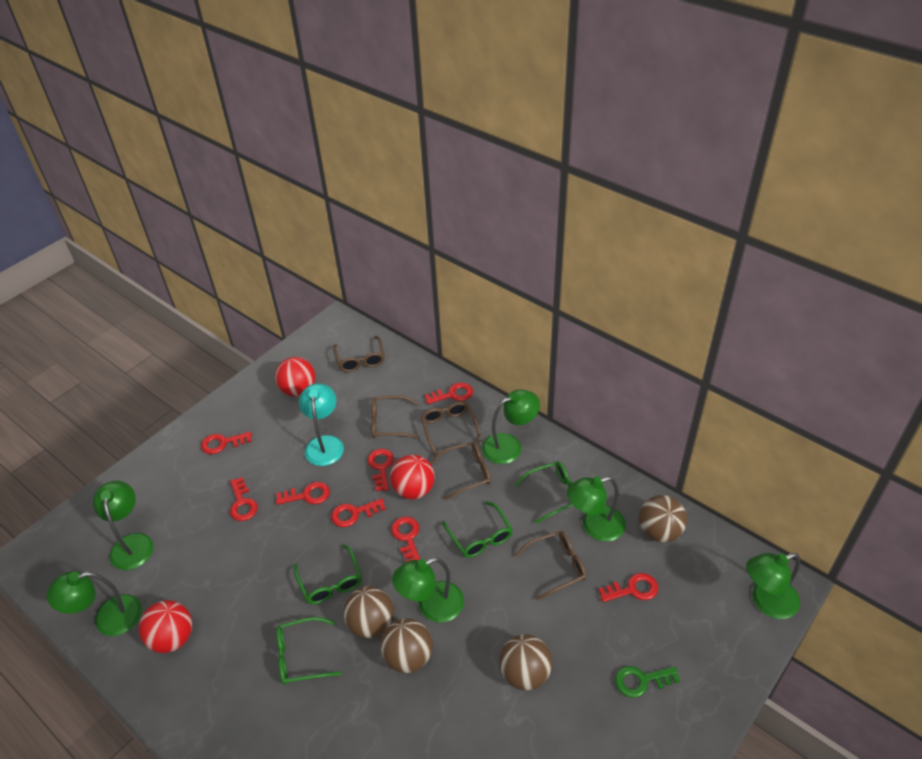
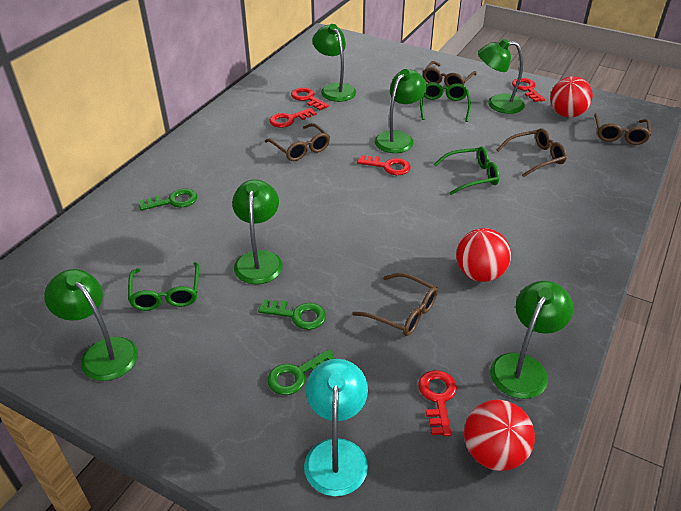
brown ball: [343,586,394,638] [380,618,433,673] [499,634,552,690] [639,495,687,543] = 4 -> none = 0
green glasses: [276,617,342,685] [294,544,362,604] [442,501,513,558] [515,462,573,524] = 4 -> [128,262,199,311] [420,82,471,122] [434,146,500,195] = 3
green key: [615,666,680,698] = 1 -> [139,189,197,210] [258,299,326,330] [267,349,335,395] = 3
red key: [201,431,252,454] [230,477,258,521] [276,482,330,505] [331,498,386,527] [368,449,394,491] [391,517,420,562] [425,382,473,404] [599,573,658,602] = 8 -> [269,108,317,128] [291,87,329,110] [357,155,411,175] [418,370,457,436] [512,78,545,102] = 5

